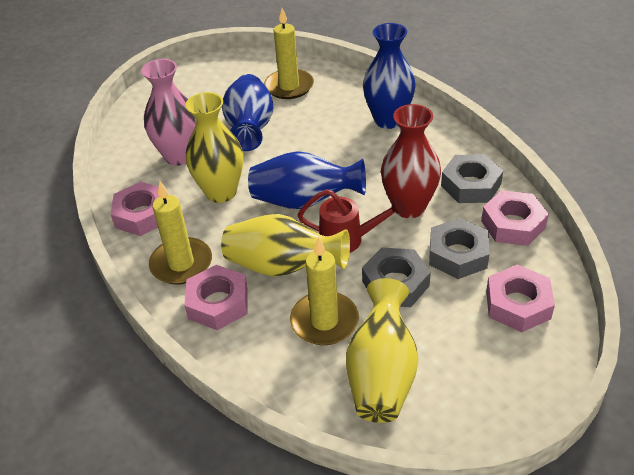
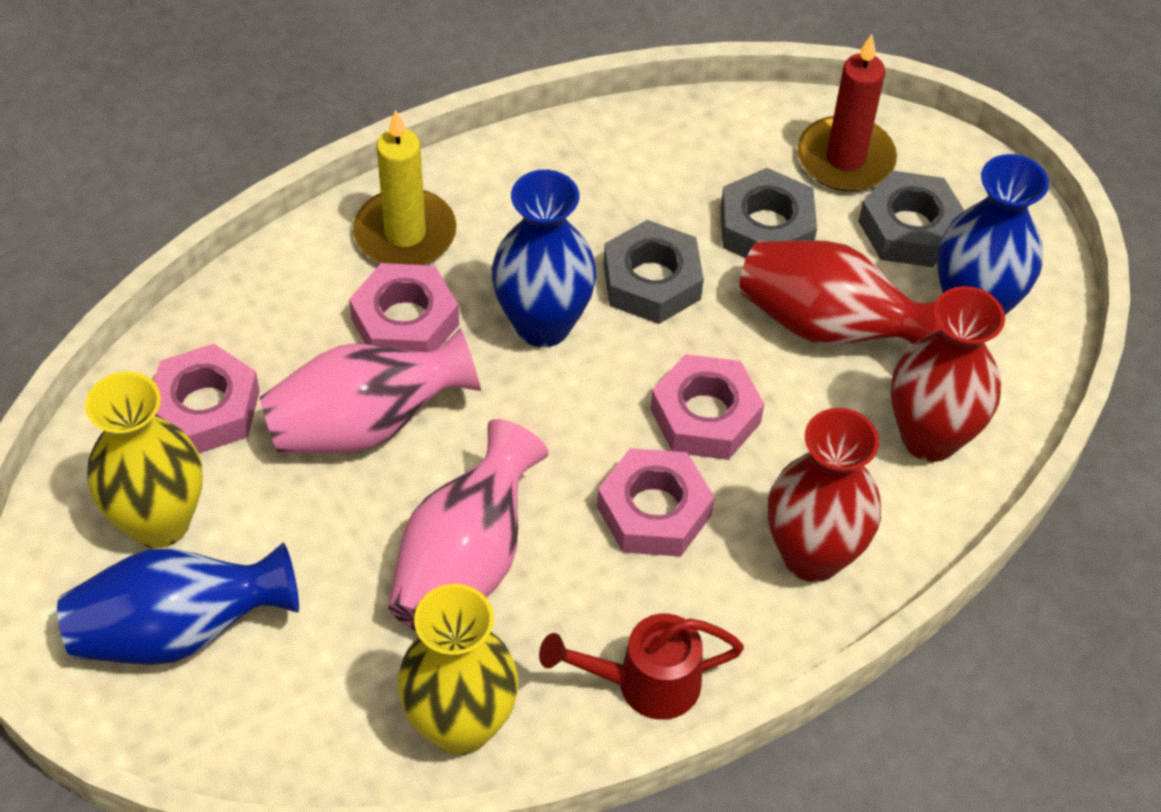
pink vase: [141,59,196,166] = 1 -> [259,328,481,453] [388,419,549,631] = 2
red candle: none = 0 -> [797,34,897,192] = 1
red vase: [381,104,441,218] = 1 -> [739,240,941,345] [768,408,881,582] [891,286,1005,462] = 3
yellow candle: [149,181,212,285] [264,8,314,99] [290,237,359,345] = 3 -> [353,110,457,265] = 1
yellow vase: [185,92,243,203] [221,214,350,277] [346,278,418,423] = 3 -> [85,372,203,548] [397,584,518,755] = 2

